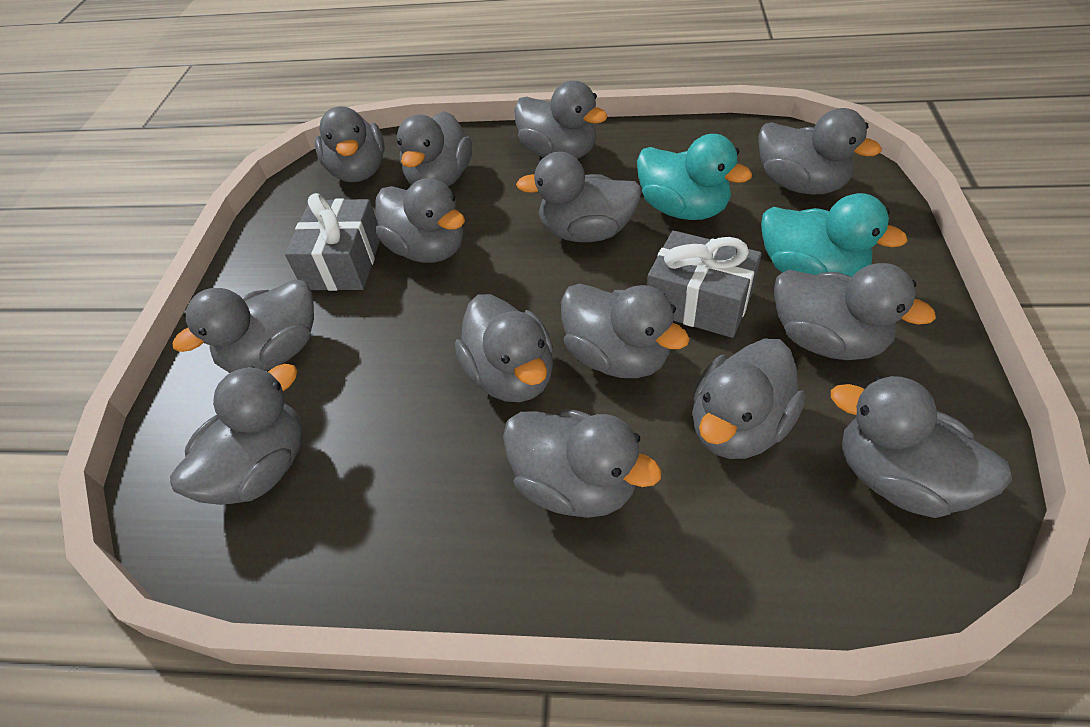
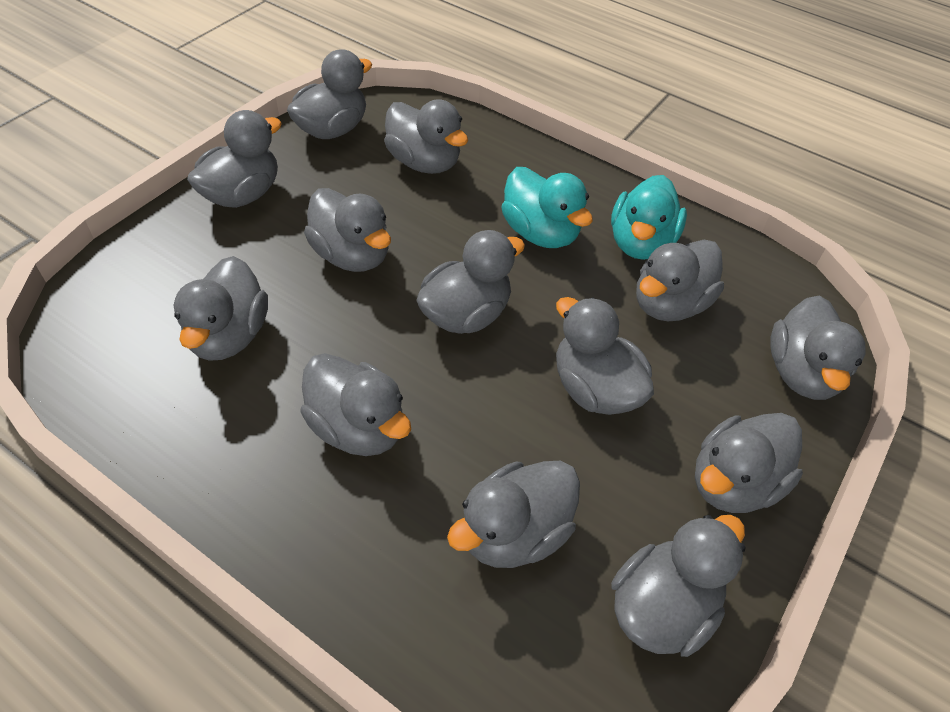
grey duck: [170,364,303,505] [173,279,314,373] [315,106,385,182] [376,178,465,263] [397,111,472,187] [455,294,553,402] [503,409,662,518] [514,81,608,159] [516,152,642,242] [561,284,690,378] [692,338,805,459] [758,108,882,194] [774,263,936,360] [831,376,1012,518] = 14 -> [174,256,268,361] [187,110,282,208] [287,49,372,139] [300,353,411,456] [304,188,391,272] [384,99,468,174] [416,230,525,334] [447,461,580,568] [556,297,654,415] [611,515,745,657] [636,240,724,321] [695,413,803,513] [770,296,866,400] = 13
grey gift: [285,193,380,291] [647,230,762,338] = 2 -> none = 0

